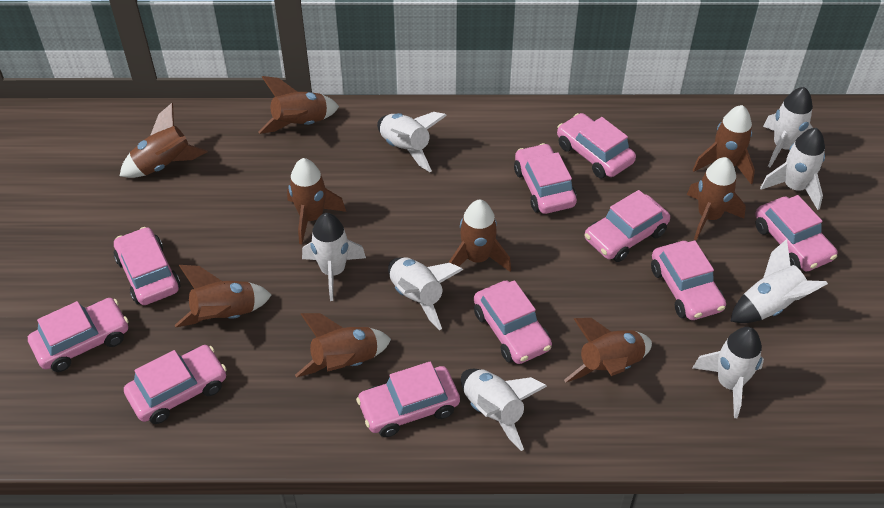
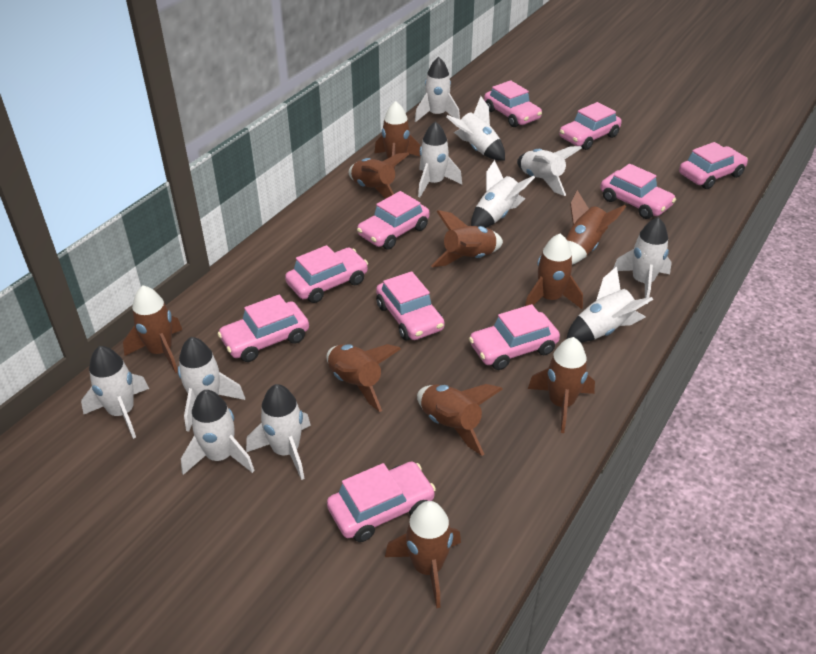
brown rocket: [120,103,208,178] [175,265,271,327] [258,76,339,134] [287,158,346,244] [295,313,391,377] [449,200,511,272] [564,318,652,383] [687,157,746,241] [693,105,755,184] = 9 -> [123,285,182,373] [326,344,401,412] [349,153,409,199] [374,101,421,170] [385,501,461,608] [417,384,503,456] [431,210,503,267] [525,234,583,309] [528,337,595,433] [566,190,626,265] = 10
white rocket: [302,213,366,301] [377,112,447,172] [388,257,463,330] [461,369,547,451] [693,327,764,418] [730,239,828,323] [760,128,825,210] [763,87,813,168] = 8 -> [81,346,149,439] [178,337,245,432] [181,390,255,475] [246,384,311,480] [415,57,460,122] [418,121,462,197] [446,96,505,160] [471,160,535,228] [517,146,582,196] [567,266,653,343] [613,217,672,304] = 11

